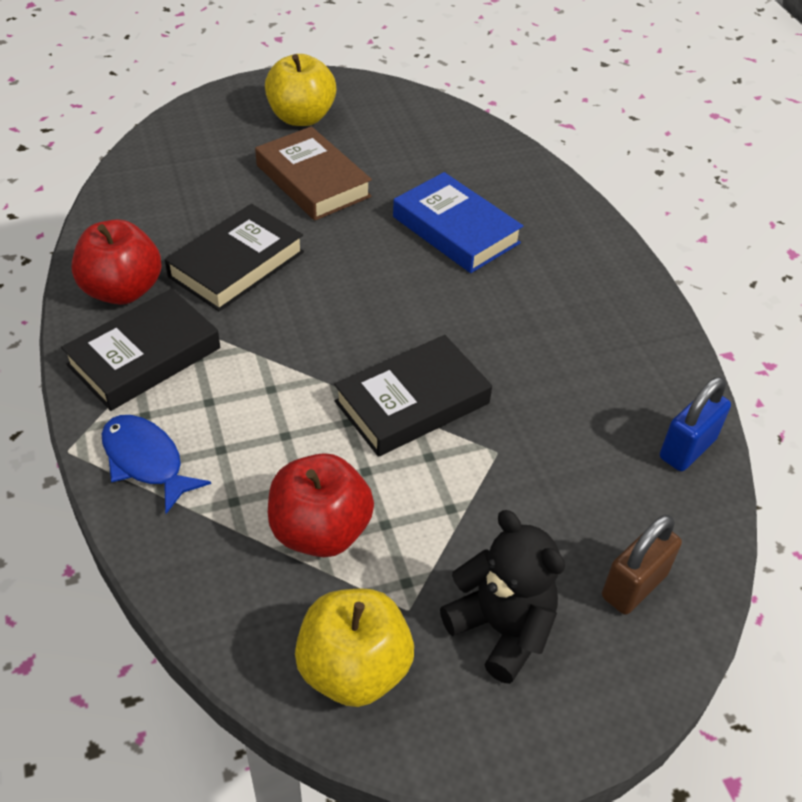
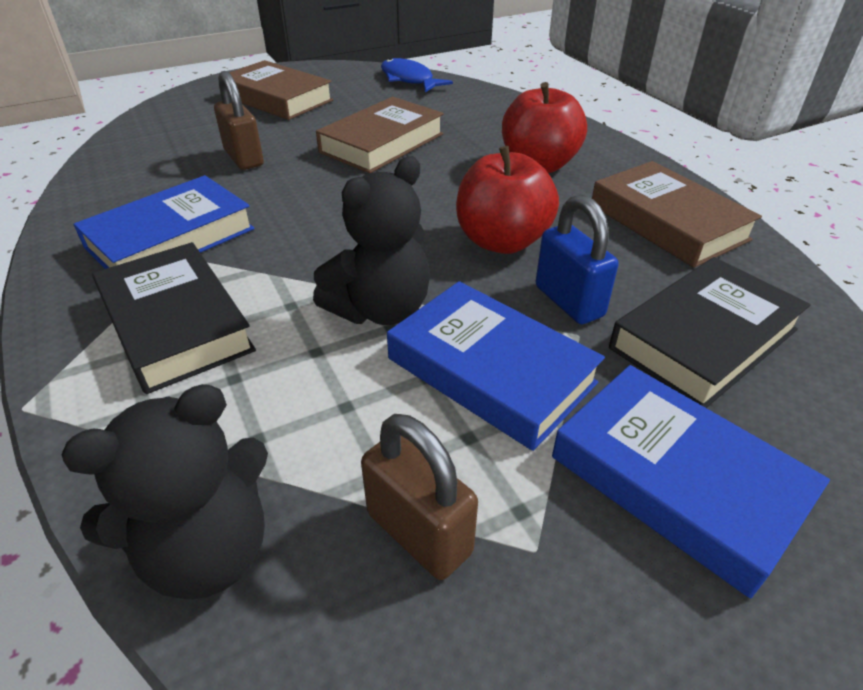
black book: [61,289,220,411] [165,204,304,311] [334,335,492,457] = 3 -> [92,242,256,394] [609,257,811,408] = 2
black teddy bear: [440,510,565,684] = 1 -> [61,384,268,600] [313,156,430,325] = 2
blue book: [393,172,523,273] = 1 -> [73,175,255,269] [387,281,605,451] [552,365,830,598] = 3
brown book: [255,126,372,221] = 1 -> [218,60,333,120] [316,97,444,173] [592,161,762,268] = 3
brown padlock: [602,515,682,615] = 1 -> [214,71,264,170] [361,414,478,580] = 2
yellow apple: [265,54,336,126] [295,589,414,707] = 2 -> none = 0

